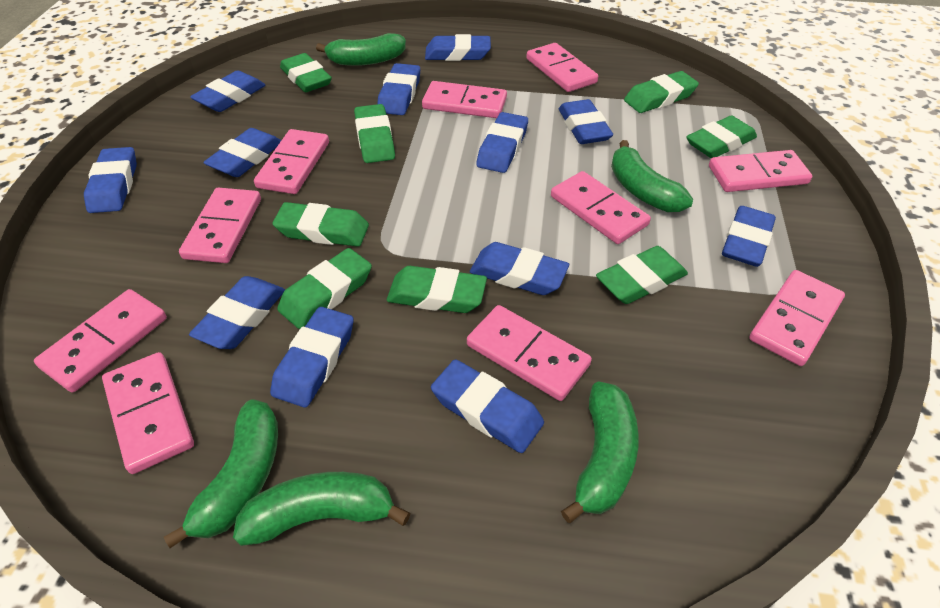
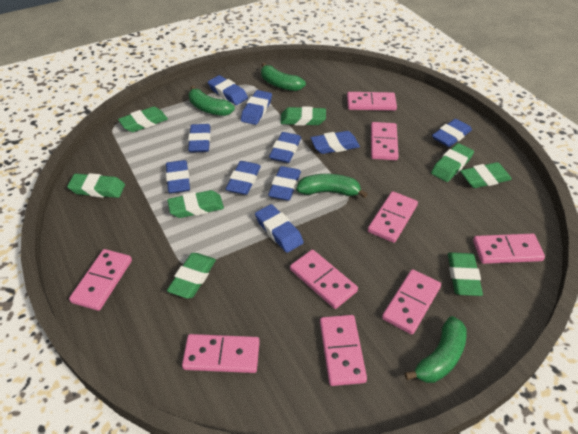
blue eraser: [84,147,137,213] [189,276,285,349] [190,70,265,112] [203,128,281,177] [270,307,354,408] [377,63,420,115] [425,34,491,61] [431,359,544,453] [470,242,569,295] [476,112,528,173] [559,99,613,144] [722,206,776,267] = 12 -> [166,160,190,194] [188,124,211,153] [208,75,248,105] [225,161,261,195] [241,90,272,125] [255,204,304,253] [268,166,301,201] [269,132,301,163] [311,131,360,154] [432,119,472,147] = 10
green banana: [164,399,278,548] [233,472,410,546] [316,33,406,66] [561,381,639,523] [611,140,693,212] = 5 -> [189,86,235,116] [261,63,306,91] [296,174,367,198] [405,316,467,383] = 4
pink domino: [34,289,167,393] [102,352,194,474] [179,188,261,263] [254,129,329,194] [422,81,507,118] [467,305,592,401] [526,43,598,92] [551,171,651,244] [709,150,812,192] [749,270,845,366] = 10 -> [69,249,132,311] [182,334,260,373] [290,250,358,309] [320,315,367,386] [347,92,397,111] [368,191,418,243] [371,122,399,160] [382,269,441,335] [473,234,545,264] = 9

